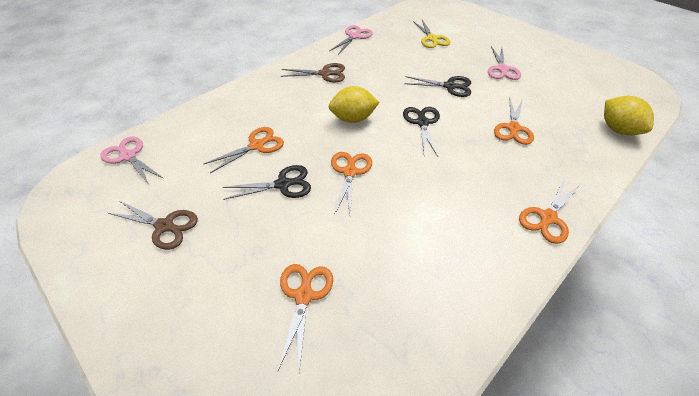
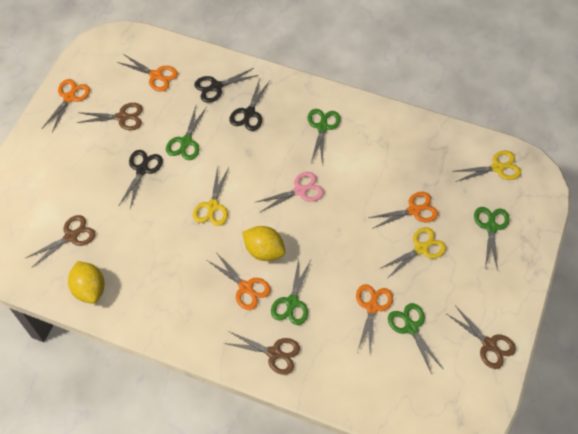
brown scissors: [108,201,198,250] [281,63,345,83] = 2 -> [26,215,96,267] [77,103,143,130] [224,331,300,375] [447,305,516,369] = 4
green scissors: none = 0 -> [166,106,207,160] [271,259,311,325] [308,109,341,165] [388,303,442,374] [474,207,510,271] = 5
pink scissors: [100,137,164,186] [329,25,373,55] [488,46,521,80] = 3 -> [256,172,324,212] = 1
yellow scissors: [413,20,451,48] = 1 -> [193,166,229,226] [379,227,446,278] [455,151,521,182] = 3

